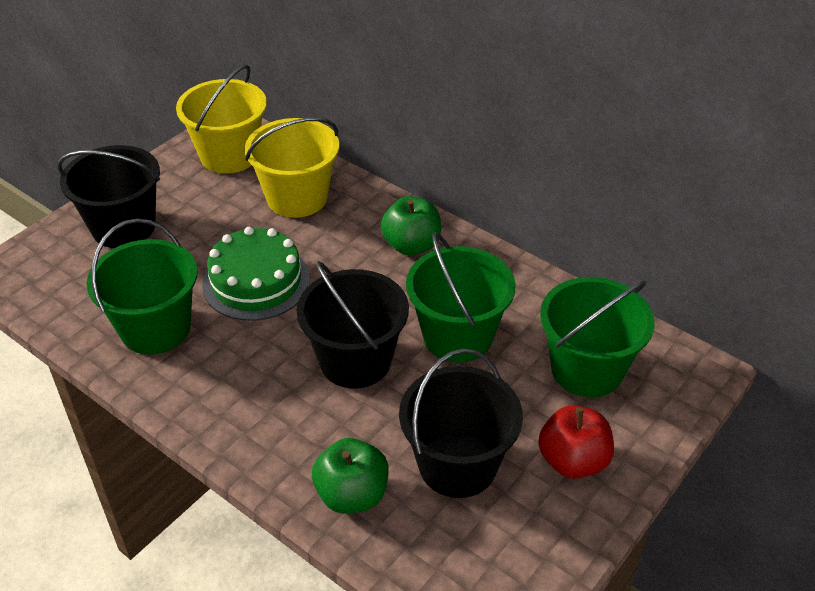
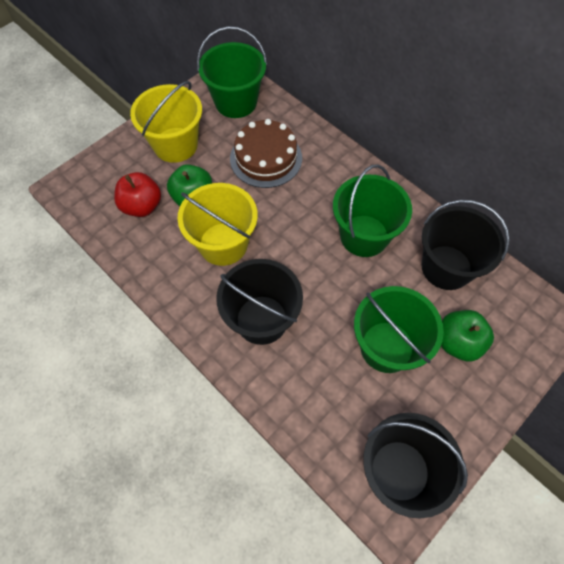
brown cake: none = 0 -> [230,119,302,188] = 1
green cake: [202,227,310,321] = 1 -> none = 0

